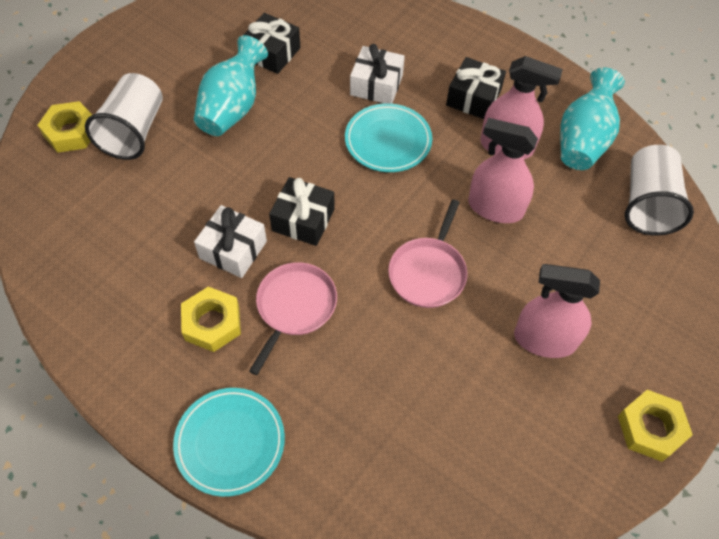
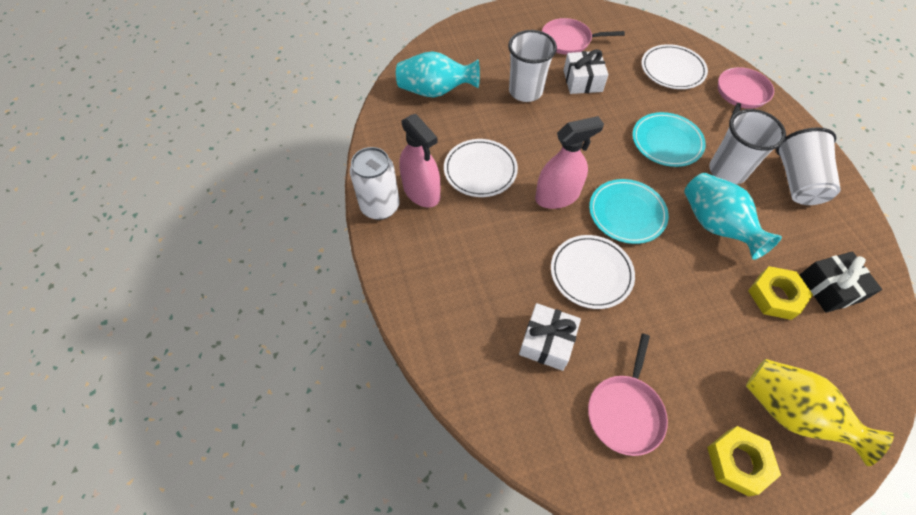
black gift: [244,13,300,74] [269,177,335,246] [446,57,506,119] = 3 -> [800,251,882,313] = 1
pink pan: [249,262,337,375] [388,199,468,308] = 2 -> [542,18,625,55] [588,333,668,456] [718,67,774,122] = 3
pink spray bottle: [468,118,538,223] [480,56,563,159] [514,264,600,358] = 3 -> [399,114,440,208] [535,116,604,209] = 2
white can: none = 0 -> [350,147,400,220] = 1
white cup: [85,73,163,160] [625,145,694,236] = 2 -> [508,30,557,102] [709,109,786,184] [776,127,841,205] = 3
white plate: none = 0 -> [444,139,518,197] [551,235,635,309] [642,44,708,89] = 3
yellow nut: [38,101,92,153] [181,287,241,352] [618,390,693,462] = 3 -> [707,426,781,496] [748,266,813,320] = 2
yellow vase: none = 0 -> [746,359,894,466] = 1

